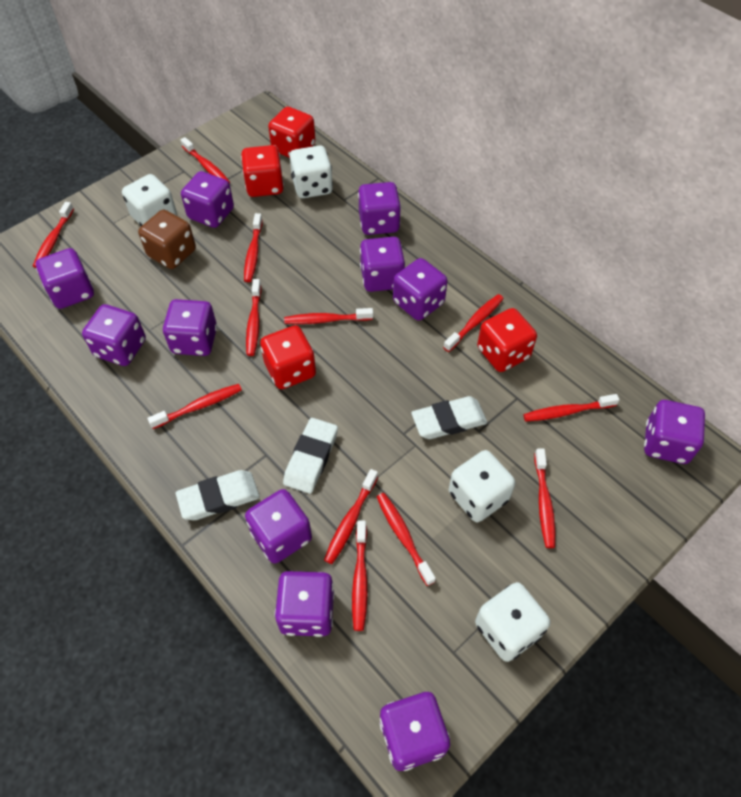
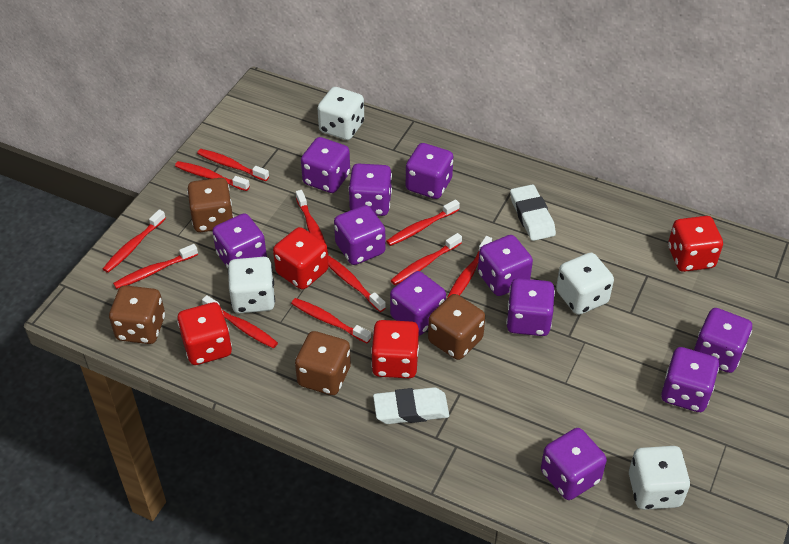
brown dice: [138,210,196,269] = 1 -> [109,285,165,344] [187,178,234,232] [295,331,351,395] [428,294,485,360] = 4
red toothbrush: [33,202,74,268] [147,384,242,429] [181,137,230,184] [244,213,263,282] [246,279,261,356] [284,308,373,324] [324,469,378,564] [352,520,368,631] [377,493,436,586] [443,294,504,352] [523,394,619,422] [534,448,555,548] = 12 -> [103,209,166,273] [113,244,198,289] [175,161,250,191] [197,149,269,181] [202,295,278,348] [291,298,371,343] [296,190,328,251] [328,255,386,312] [386,199,460,246] [390,233,462,285] [447,236,492,298] = 11
white eraser: [176,470,260,520] [283,418,338,494] [411,396,487,439] = 3 -> [373,387,449,424] [510,184,556,241] = 2

